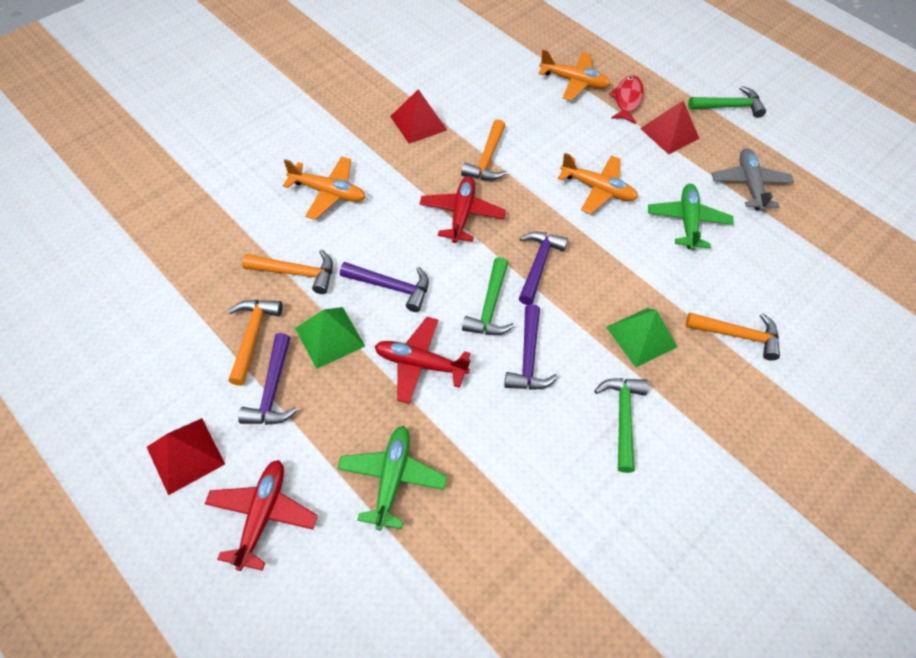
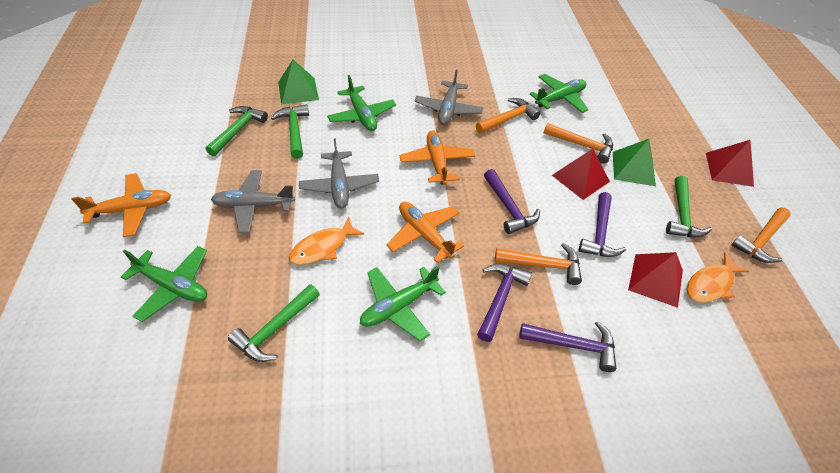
green hammer: [462,257,514,335] [594,378,648,473] [688,86,766,118] = 3 -> [205,106,268,156] [228,284,320,362] [271,104,309,159] [666,176,712,237] = 4
green plane: [338,426,447,530] [648,184,734,250] = 2 -> [121,246,207,322] [327,75,396,131] [360,266,446,341] [530,74,589,113] = 4
grey plane: [711,148,794,211] = 1 -> [211,170,295,233] [299,138,379,209] [414,69,483,125] = 3
orange fish: none = 0 -> [289,217,364,265] [687,253,749,303] = 2
red fish: [609,75,644,124] = 1 -> none = 0
red plane: [205,460,318,571] [374,317,471,404] [419,176,506,243] = 3 -> none = 0

